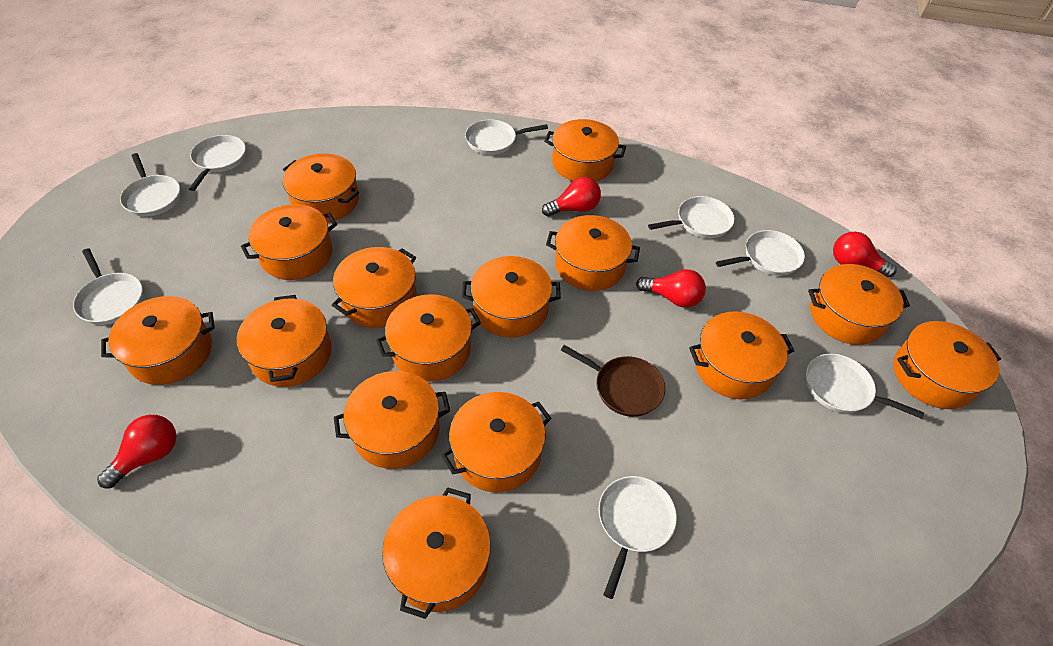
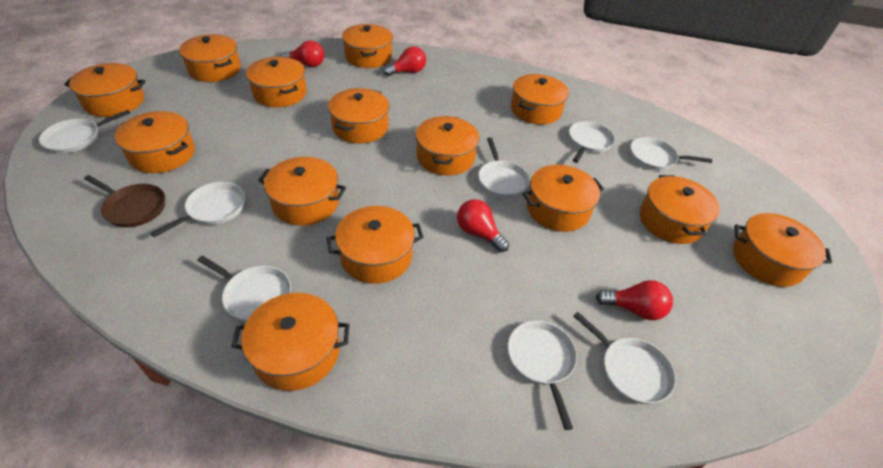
orange pot: [101,296,215,385] [237,295,332,387] [241,204,337,280] [282,153,359,222] [332,247,417,328] [334,371,450,469] [376,294,481,382] [382,487,491,619] [441,392,552,492] [462,256,561,338] [544,119,626,182] [546,215,640,291] [689,311,794,399] [808,264,910,345] [894,321,1001,409] = 15 -> [64,63,146,117] [115,111,195,173] [179,34,241,82] [231,293,350,391] [246,57,307,107] [258,157,346,226] [327,206,424,284] [328,88,389,143] [342,24,393,68] [416,116,479,176] [511,74,569,125] [523,165,604,232] [640,175,720,244] [733,213,832,287] = 14

